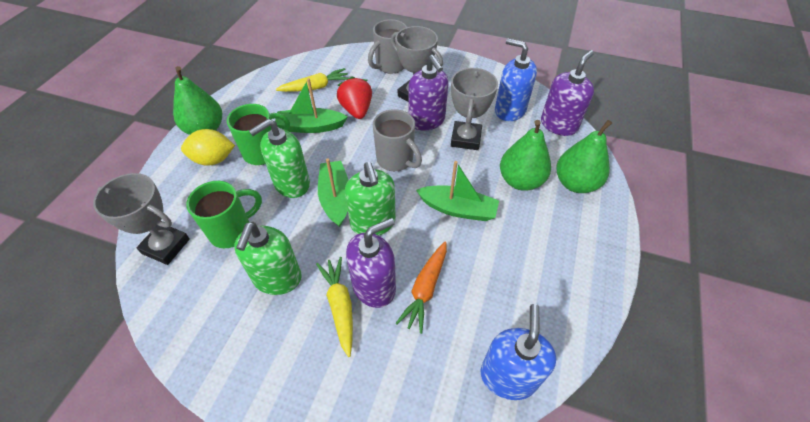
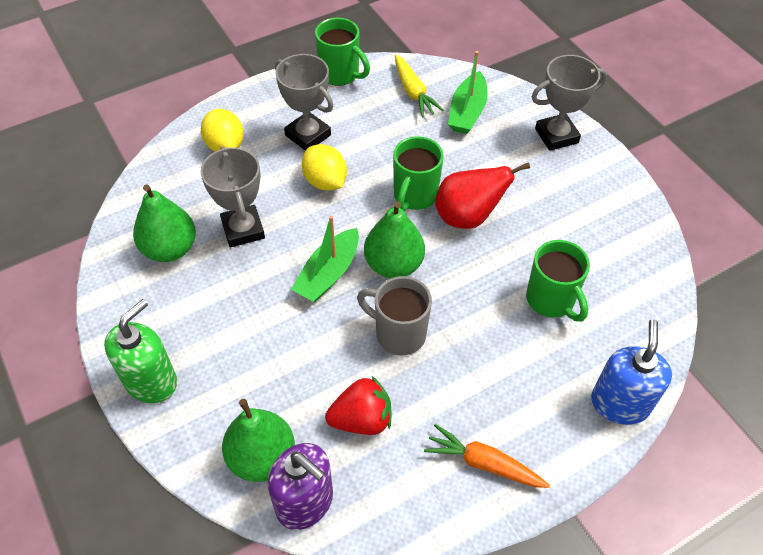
blue soap dispenser: [481,304,556,400] [495,38,537,121] = 2 -> [591,319,672,425] = 1
green boat: [275,78,348,133] [318,158,348,227] [416,161,499,221] = 3 -> [291,216,359,302] [448,51,488,134] = 2
green mug: [187,181,262,248] [227,104,290,165] = 2 -> [315,18,370,86] [393,136,444,211] [526,240,590,322] = 3
green soap dispenser: [234,222,302,295] [249,119,310,198] [345,162,396,236] = 3 -> [104,299,177,403] = 1
grey mug: [368,19,407,74] [373,109,422,171] = 2 -> [357,276,432,355] = 1
purple soap dispenser: [346,218,396,308] [408,55,449,131] [541,50,594,136] = 3 -> [268,443,333,530] = 1
red pear: none = 0 -> [435,162,530,229] = 1
yellow carrot: [276,68,349,92] [316,257,353,357] = 2 -> [395,55,444,117] = 1
yellow lemon: [181,129,235,166] = 1 -> [201,109,244,152] [302,144,347,191] = 2

